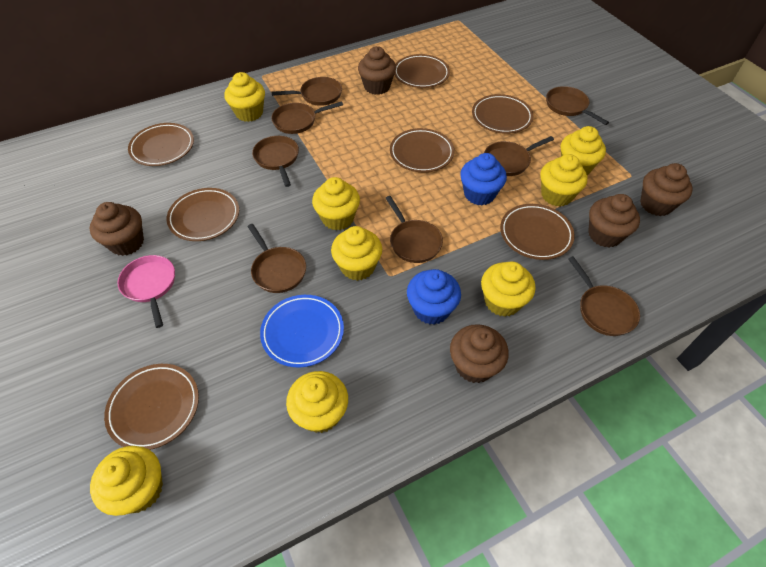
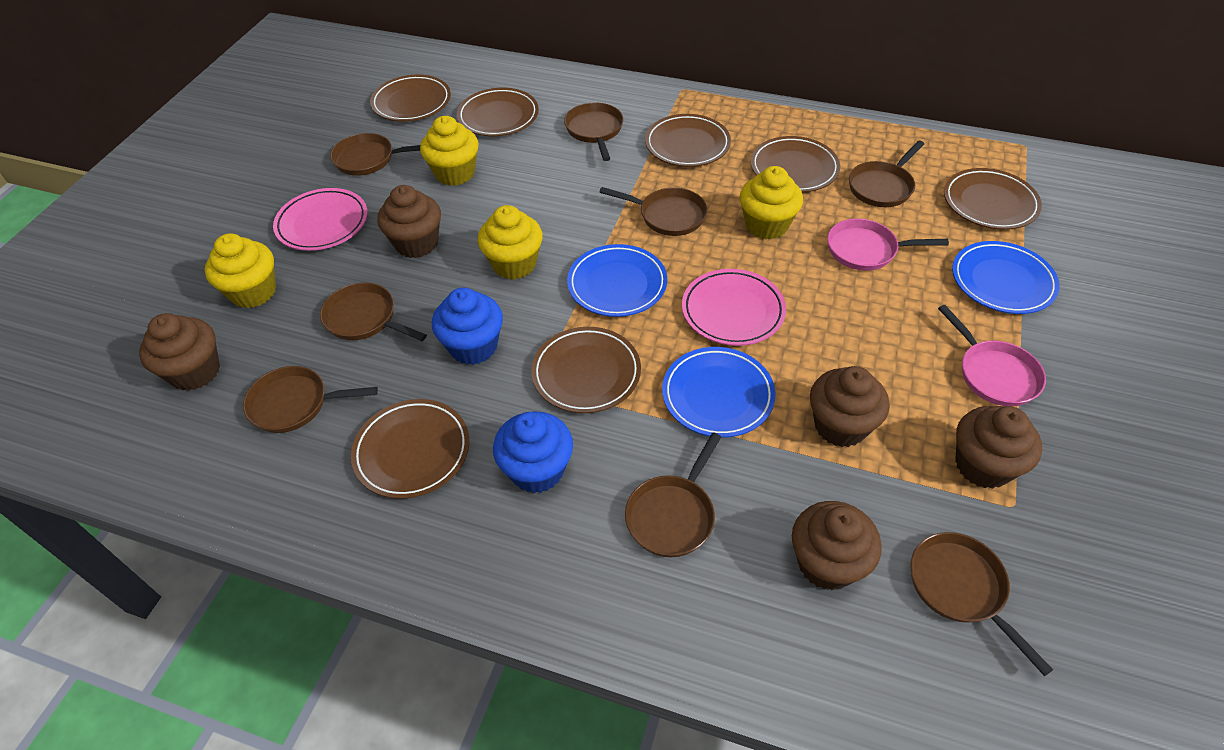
blue plate: [260,295,344,367] = 1 -> [567,244,667,317] [662,347,776,438] [952,241,1060,314] = 3
pink pan: [118,255,175,328] = 1 -> [827,219,949,271] [938,305,1046,406] = 2
pink plate: none = 0 -> [273,188,368,251] [682,269,786,346] = 2
yellow cupcake: [90,446,163,516] [224,72,265,122] [286,371,348,433] [312,177,360,230] [331,226,382,281] [481,261,536,317] [540,154,587,207] [561,126,606,175] = 8 -> [205,233,276,308] [420,116,479,186] [478,205,543,280] [740,166,803,239] = 4

